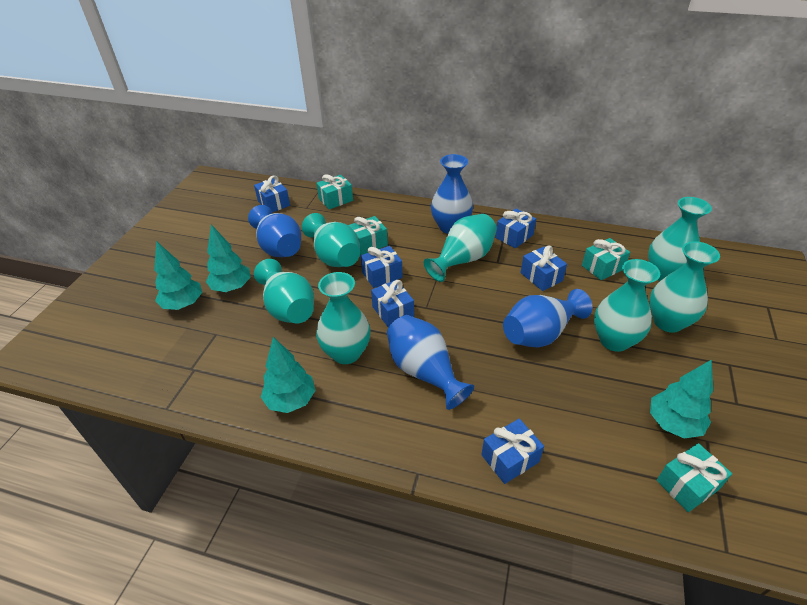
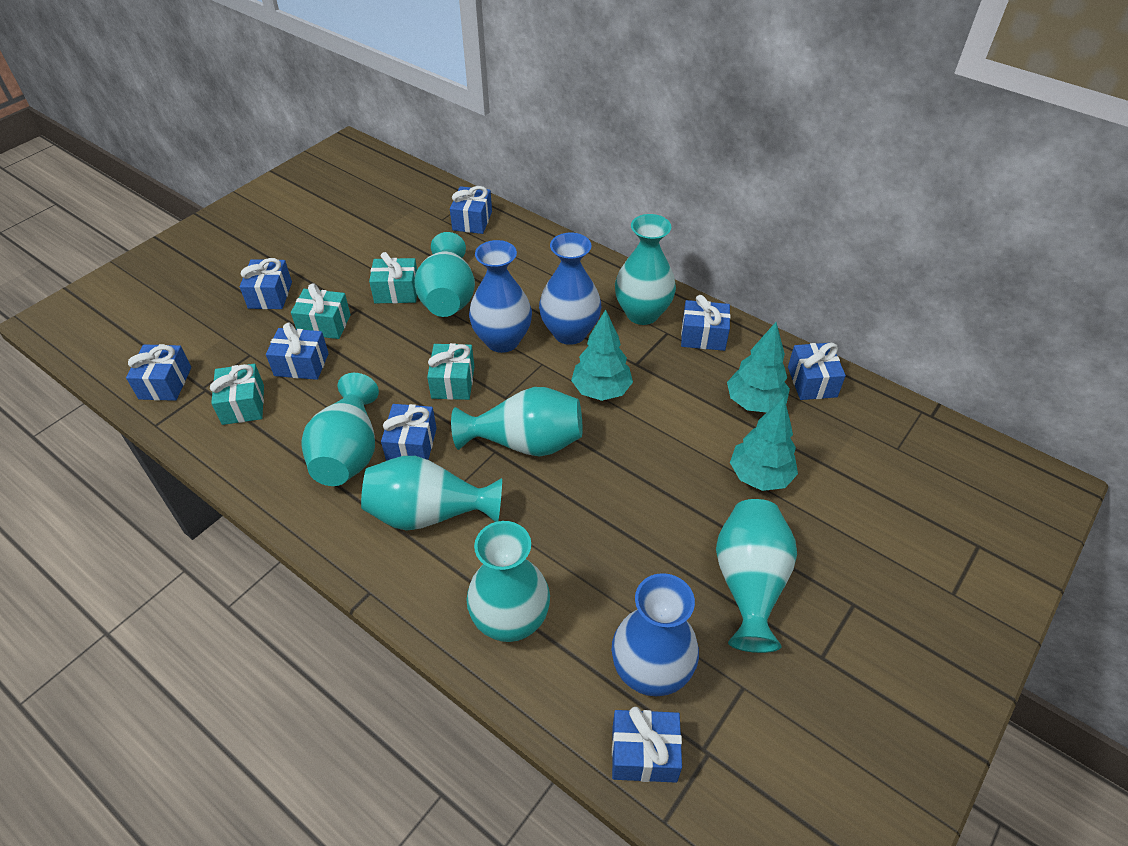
blue gift: [254,175,290,212] [361,246,403,288] [371,280,414,328] [482,419,544,484] [495,209,536,248] [520,245,567,291] = 6 -> [126,344,191,401] [240,258,292,309] [266,323,329,380] [381,404,437,461] [450,186,492,234] [612,707,682,783] [681,295,731,351] [788,343,846,400] = 8
blue vase: [248,205,301,257] [387,315,474,410] [431,154,473,234] [503,289,592,348] = 4 -> [469,240,532,353] [539,233,601,345] [612,573,699,696] = 3
turquoise tree: [154,241,202,310] [206,224,251,292] [261,337,315,413] [650,359,713,438] = 4 -> [571,309,633,401] [727,322,790,413] [730,398,798,491] = 3

